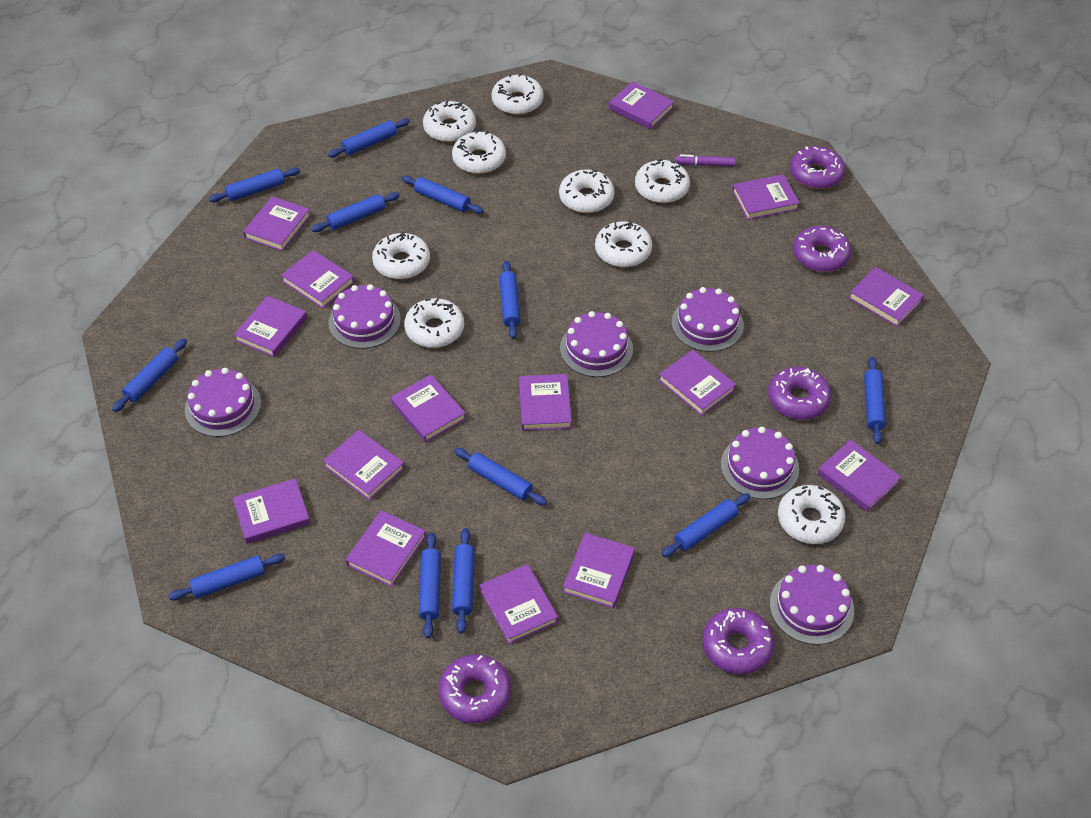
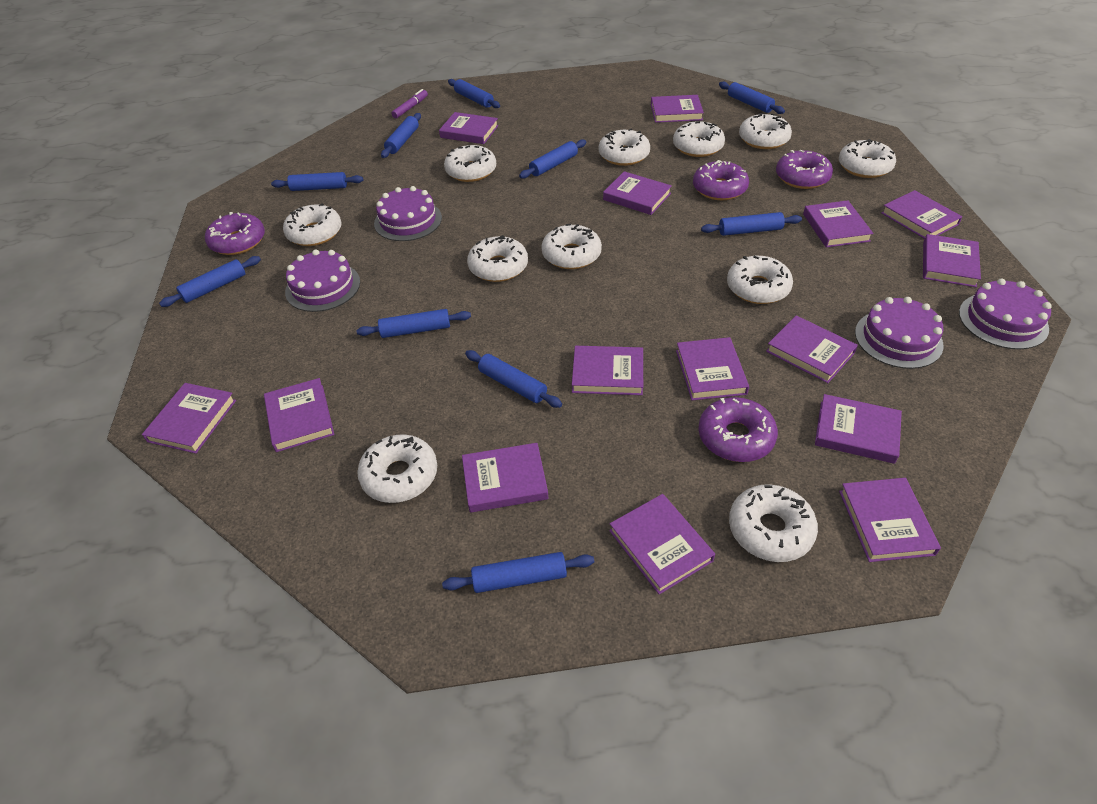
blue rolling pin: [112,338,187,412] [168,554,285,600] [209,168,300,202] [311,192,400,232] [328,118,410,158] [401,175,484,214] [419,532,441,638] [452,528,475,633] [454,448,547,505] [499,261,521,339] [662,493,751,557] [864,357,886,444] = 12 -> [159,256,261,307] [271,172,363,191] [356,309,471,338] [381,113,421,158] [442,552,595,593] [448,79,500,108] [465,350,562,408] [519,139,586,179] [701,212,802,236] [719,81,785,114] = 10
purple cake: [185,368,261,437] [328,284,401,349] [560,311,633,377] [672,287,744,352] [721,427,799,499] [770,565,854,645] = 6 -> [285,249,360,312] [374,186,442,241] [855,297,944,369] [959,279,1052,349] = 4
purple donut: [438,654,511,724] [703,608,774,674] [768,367,831,420] [790,146,845,189] [793,226,851,272] = 5 -> [205,212,265,255] [693,160,749,200] [698,397,778,462] [776,150,833,189] = 4
white donut: [372,232,430,279] [404,298,464,348] [423,101,476,142] [452,130,506,174] [492,73,544,115] [559,169,615,213] [595,221,652,267] [635,159,690,203] [778,485,846,544] = 9 -> [283,203,342,246] [357,434,437,503] [444,145,496,182] [467,235,528,282] [541,224,602,269] [599,128,650,166] [673,121,725,157] [727,256,793,304] [729,484,818,562] [739,113,792,149] [839,139,896,178] = 11

